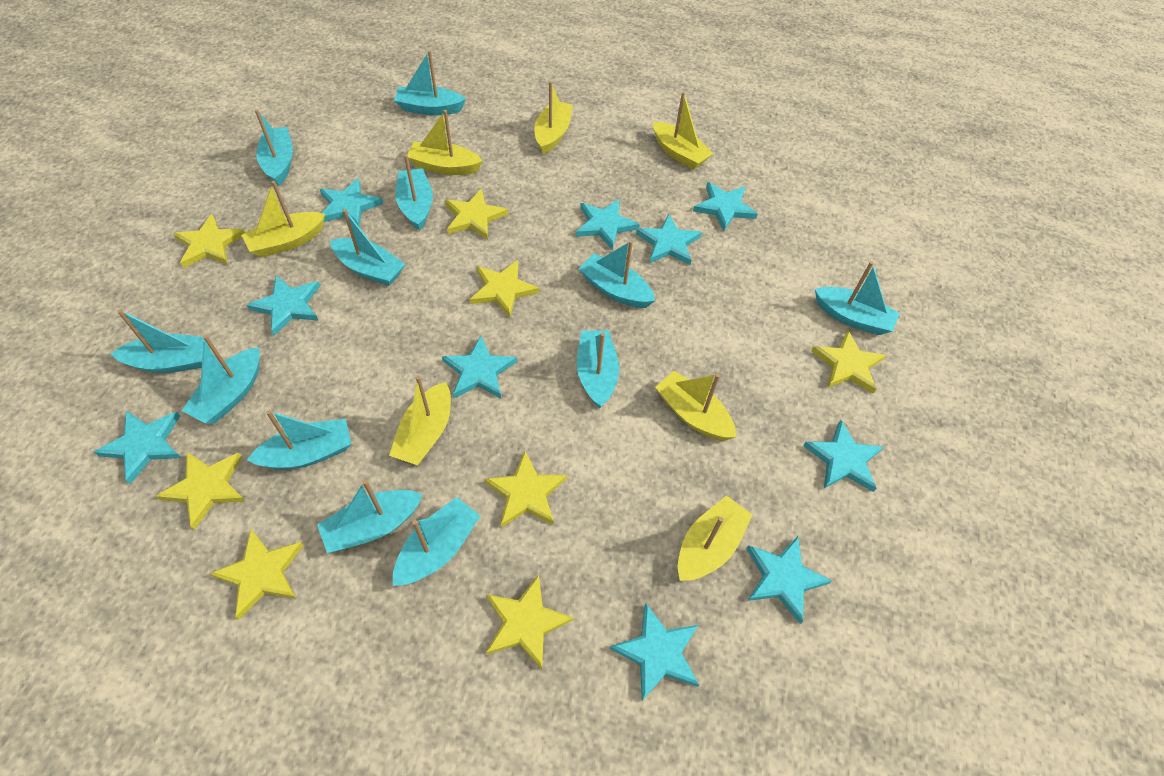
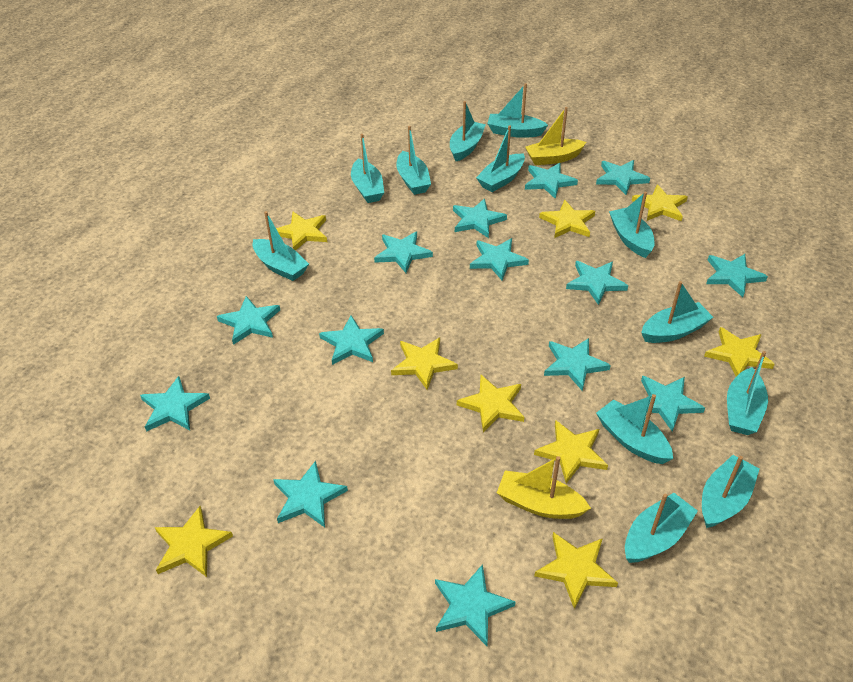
turquoise star: [94,410,181,484] [247,275,320,335] [320,178,383,227] [442,336,517,398] [576,199,640,250] [610,603,699,700] [636,214,702,265] [693,182,758,231] [746,536,832,624] [803,420,884,492] = 10 -> [140,376,210,432] [217,296,280,345] [273,461,348,527] [319,315,384,365] [374,231,433,273] [435,564,515,646] [453,199,507,238] [470,238,529,281] [525,163,578,199] [544,338,611,391] [566,261,628,305] [596,160,650,195] [641,376,705,432] [706,254,768,297] = 14
yellow boat: [241,181,325,257] [389,376,451,465] [408,110,483,175] [534,81,573,154] [653,92,714,170] [655,371,736,441] [678,496,753,581] = 7 -> [497,456,591,519] [525,107,586,165] = 2
yellow star: [156,452,245,530] [173,214,245,268] [210,529,304,620] [445,189,508,240] [470,260,539,318] [484,451,567,527] [486,575,574,669] [811,330,886,394] = 8 -> [155,506,233,577] [276,212,327,251] [391,337,458,390] [457,375,524,432] [534,420,608,483] [534,532,618,609] [539,200,595,238] [632,184,688,221] [704,327,775,377] = 9

